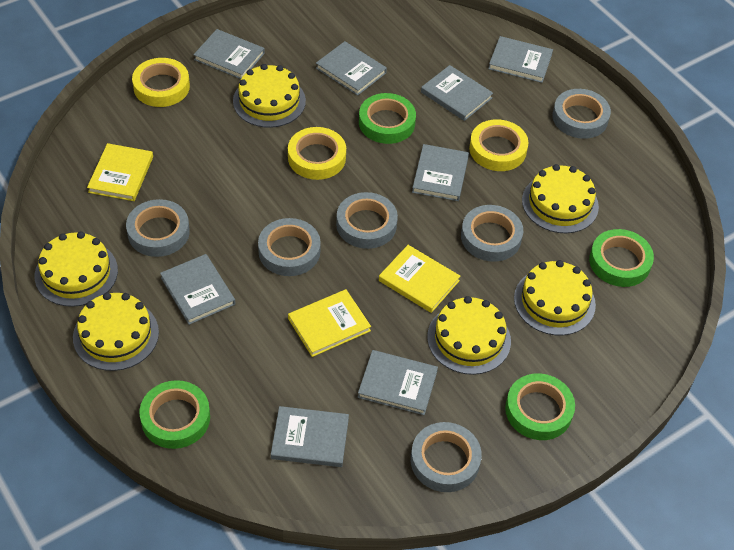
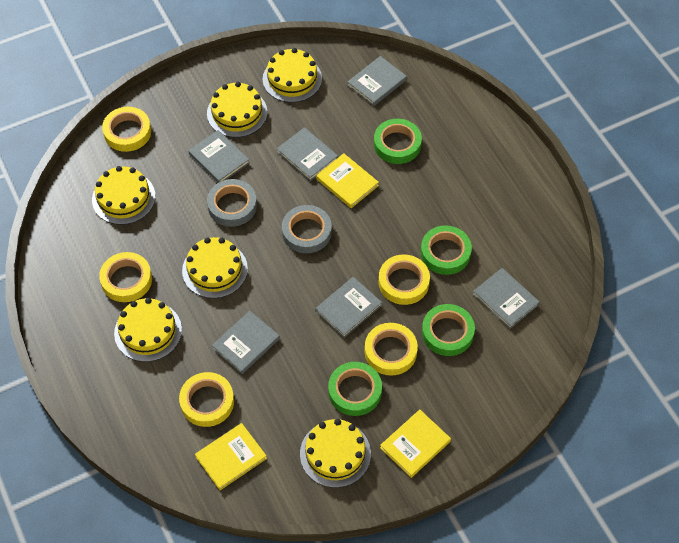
grey book: [160,254,235,325] [194,29,265,79] [271,406,349,467] [316,41,387,96] [358,350,438,415] [412,144,469,201] [421,65,493,121] [488,36,553,83] = 8 -> [188,130,249,183] [212,311,280,374] [277,127,338,181] [315,277,382,338] [347,56,407,106] [473,268,540,329] = 6
grey tape: [126,199,190,257] [258,218,321,276] [336,192,398,249] [411,422,482,492] [461,205,523,262] [552,89,611,139] = 6 -> [207,179,257,227] [282,205,332,253] = 2
yellow tape: [132,58,190,107] [288,127,346,180] [469,119,529,171] = 3 -> [99,252,152,302] [102,107,151,152] [179,372,234,427] [365,323,418,376] [378,254,430,305] = 5

